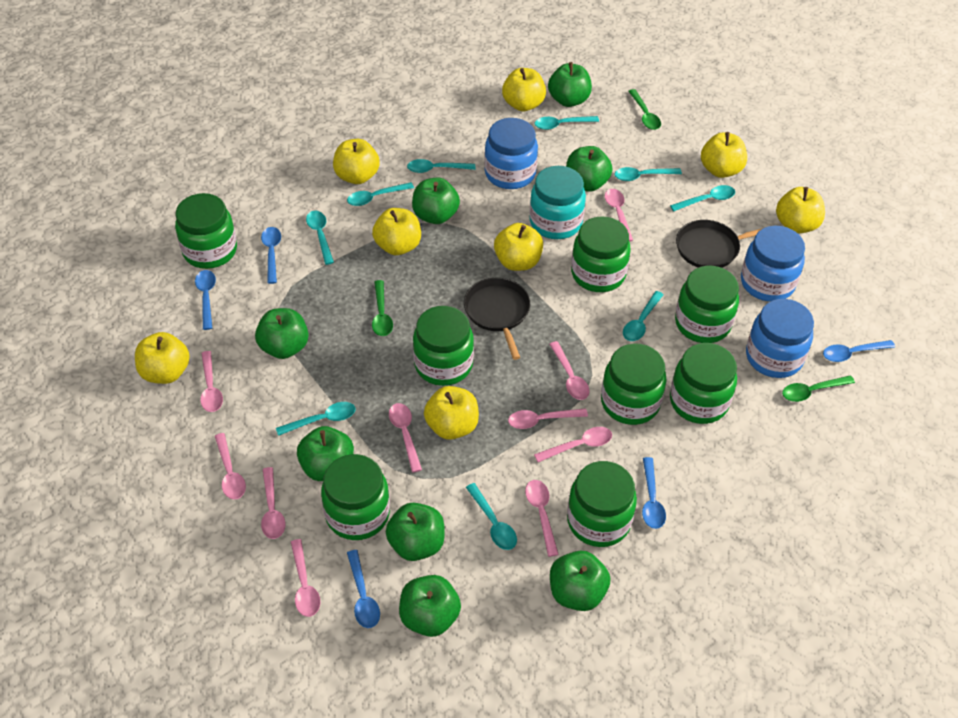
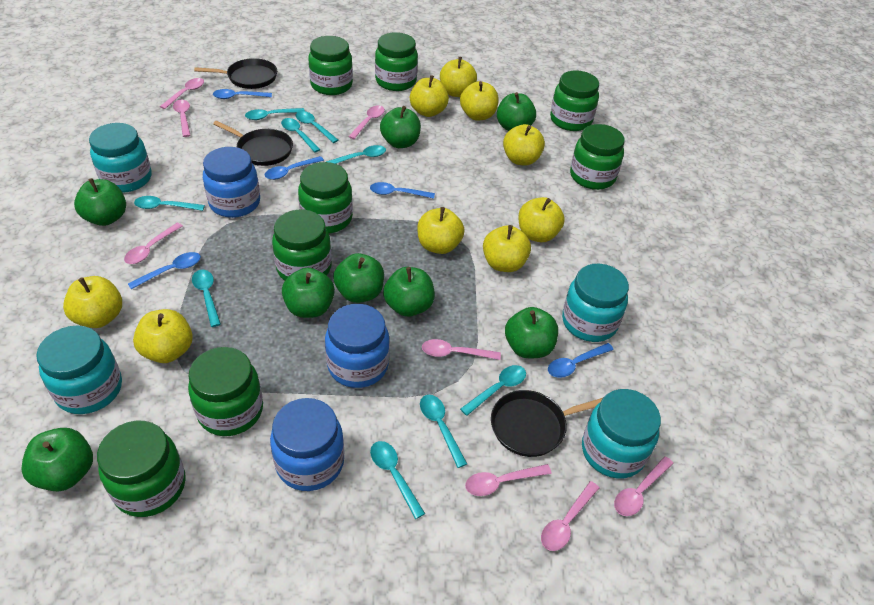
black pan: [464,278,530,360] [676,220,775,268] = 2 -> [194,58,277,89] [213,121,293,166] [491,390,604,457] = 3
green spoon: [372,280,393,336] [628,89,661,130] [782,375,855,402] = 3 -> none = 0
pink spoon: [200,351,223,412] [215,433,246,499] [261,467,285,539] [291,539,320,617] [389,403,422,473] [508,408,588,429] [525,480,559,557] [534,427,612,462] [549,341,589,400] [605,189,633,242] = 10 -> [124,223,183,264] [160,78,204,109] [173,100,191,137] [348,105,385,139] [422,339,501,360] [465,464,552,496] [541,481,599,551] [614,456,674,516] = 8
turquoise jar: [529,166,586,239] = 1 -> [36,326,122,414] [89,123,152,193] [562,264,629,342] [582,389,661,479] = 4
yellow apple: [135,332,190,384] [333,139,380,184] [372,208,421,255] [424,386,479,440] [494,223,543,271] [502,68,546,112] [701,132,747,178] [776,187,825,233] = 8 -> [63,276,122,328] [133,309,193,363] [410,75,449,117] [417,207,464,254] [440,57,477,97] [460,81,499,120] [483,225,531,272] [503,124,545,166] [518,197,565,242] = 9

